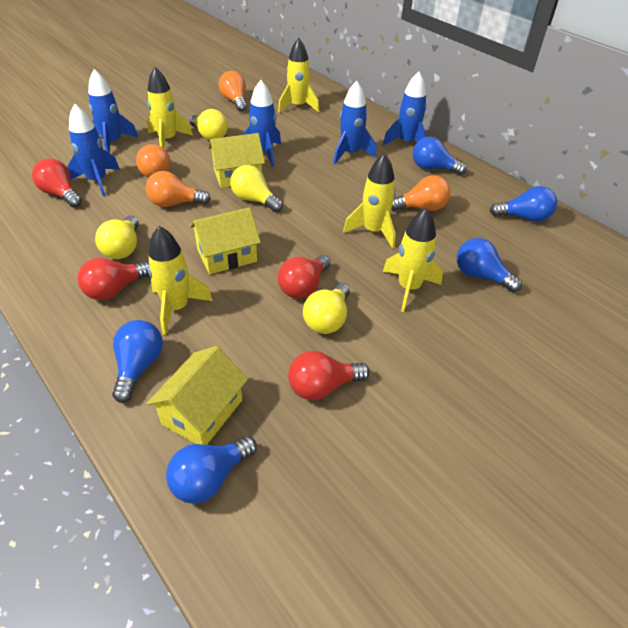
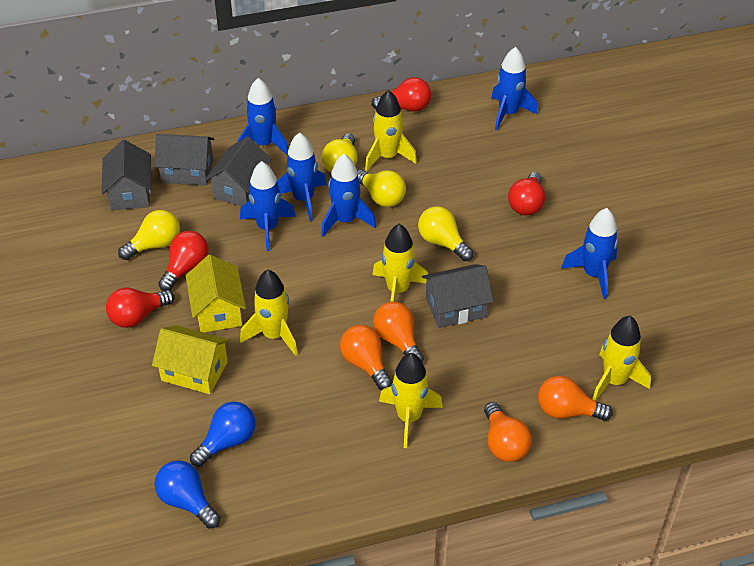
blue light bulb: [112,320,163,403] [166,436,257,504] [413,137,467,175] [457,238,522,292] [490,186,557,222] = 5 -> [154,460,220,529] [190,402,256,467] = 2
blue rocket: [67,104,120,196] [88,69,138,153] [242,80,281,167] [333,81,376,164] [383,72,427,146] = 5 -> [237,78,288,156] [240,161,296,251] [277,132,327,221] [321,154,376,237] [491,47,537,130] [561,208,618,299] = 6
grey house: none = 0 -> [101,140,151,210] [154,134,214,185] [205,137,271,207] [422,264,494,328] = 4
yellow house: [146,346,248,445] [190,207,261,274] [208,133,265,188] = 3 -> [152,325,230,394] [186,255,246,333] = 2

